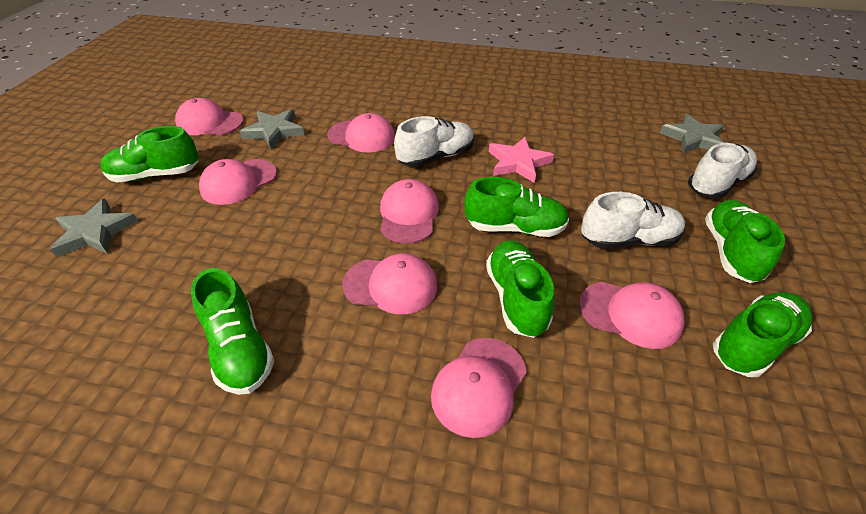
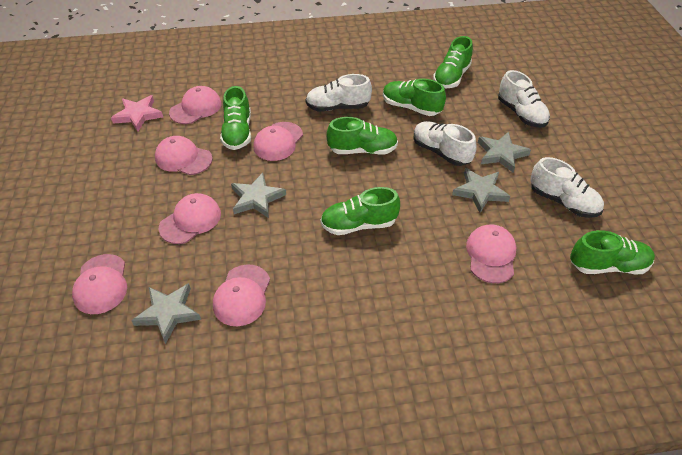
grey star: [50,198,138,257] [240,109,304,149] [660,114,724,154] = 3 -> [131,283,201,344] [231,173,286,218] [452,168,510,213] [478,132,531,173] = 4
white shoe: [394,116,474,167] [581,192,685,249] [688,143,757,199] = 3 -> [305,74,372,111] [413,121,477,166] [498,70,550,128] [530,157,604,218] = 4

